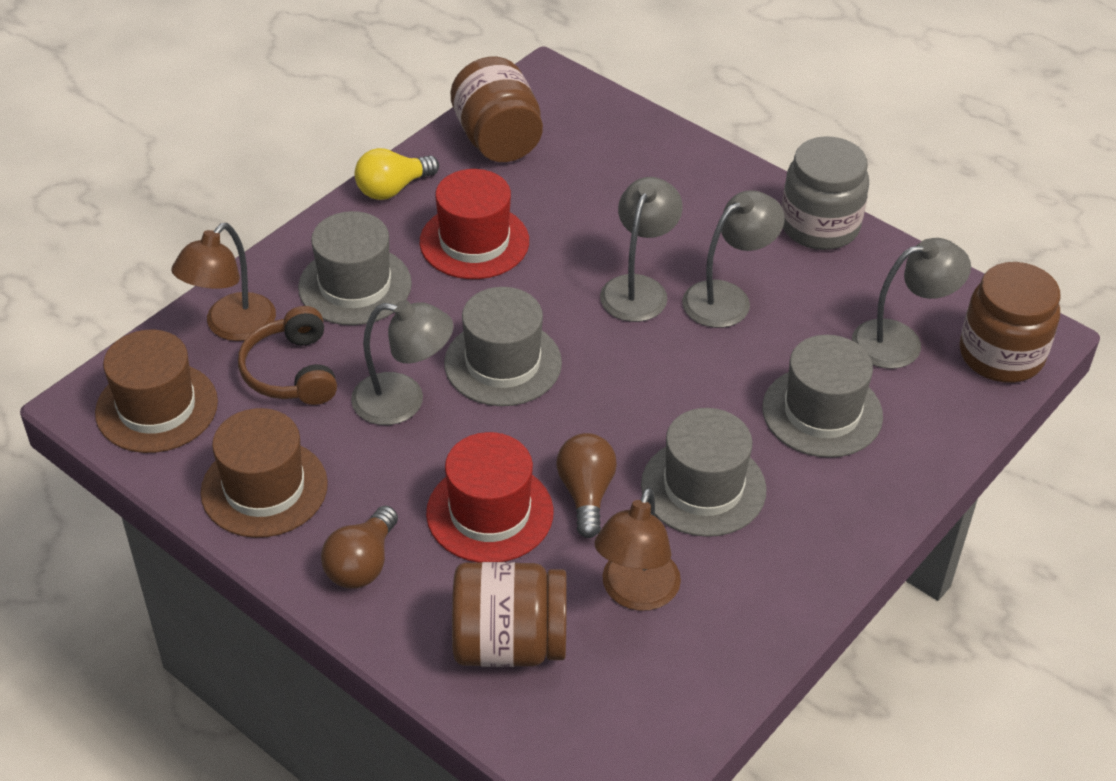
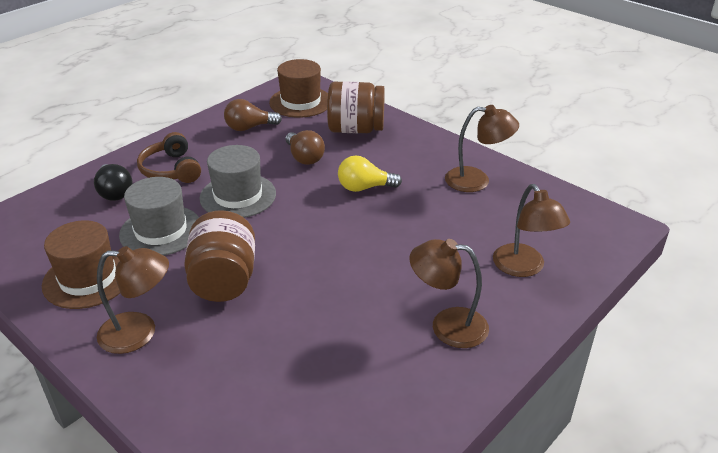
black light bulb: none = 0 -> [94,164,133,201] = 1
brown jar: [450,57,543,162] [452,562,567,667] [960,262,1060,383] = 3 -> [184,210,255,302] [327,81,385,133] = 2
brown lamp: [171,223,276,341] [594,487,681,611] = 2 -> [97,246,169,354] [409,239,489,348] [445,105,519,192] [493,184,570,277] = 4
grey hat: [298,211,412,325] [444,287,562,406] [641,408,767,537] [762,335,883,458] = 4 -> [119,177,199,256] [199,145,276,218] = 2
grey jar: [782,136,869,250] = 1 -> none = 0
grey lamp: [351,300,454,425] [600,177,683,322] [682,190,785,328] [852,238,971,369] = 4 -> none = 0
red hat: [420,169,529,279] [426,432,553,563] = 2 -> none = 0

